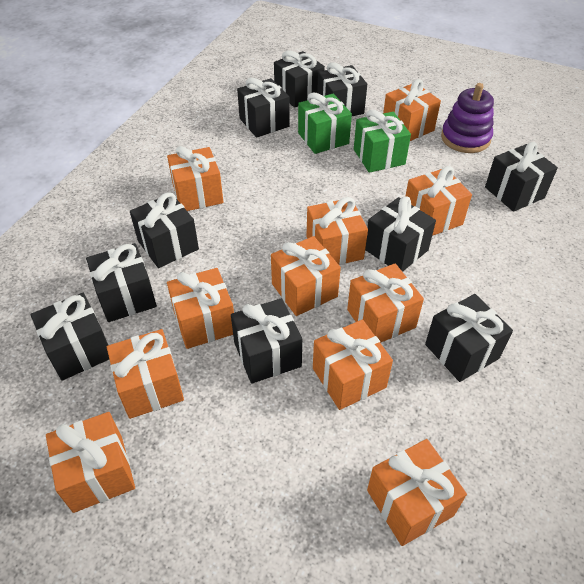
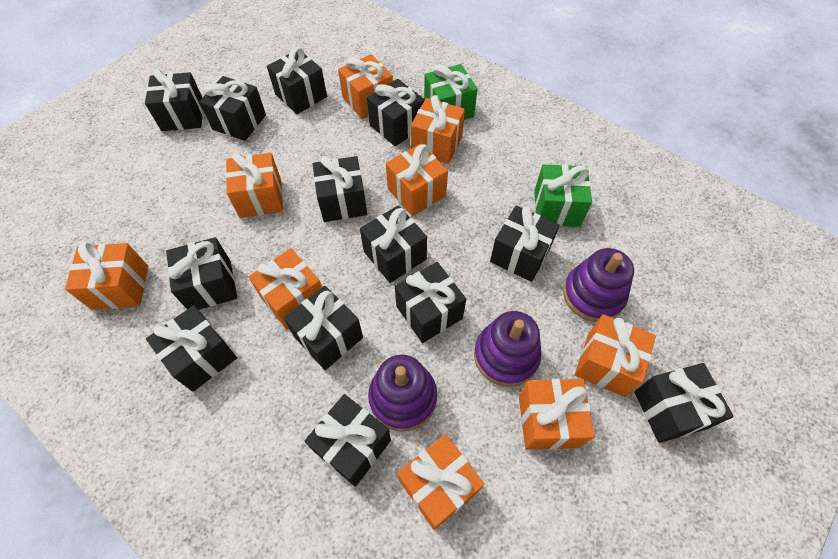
black gift: [31,293,109,381] [86,243,157,322] [130,192,199,268] [231,298,302,384] [237,78,290,138] [274,50,325,108] [317,62,367,116] [365,196,436,272] [425,294,513,382] [485,142,558,212] = 10 -> [145,69,203,131] [146,305,237,392] [166,237,237,310] [199,76,266,141] [267,47,327,114] [284,286,363,370] [305,394,391,487] [313,156,367,222] [360,205,427,283] [367,79,425,146] [395,262,466,343] [490,206,560,282] [634,363,734,443] = 13
orange gift: [46,412,135,513] [107,329,184,419] [167,146,223,211] [167,268,234,349] [271,236,341,316] [306,197,368,265] [313,320,393,410] [347,263,424,343] [367,439,467,546] [383,79,441,141] [406,166,472,236] = 11 -> [65,242,148,310] [226,152,283,218] [249,248,322,330] [338,54,393,119] [386,144,448,216] [397,434,484,530] [411,95,465,164] [519,379,595,450] [575,314,656,397] = 9
purple stacking toy: [441,83,494,153] = 1 -> [368,354,437,432] [474,311,542,387] [563,248,634,322] = 3

